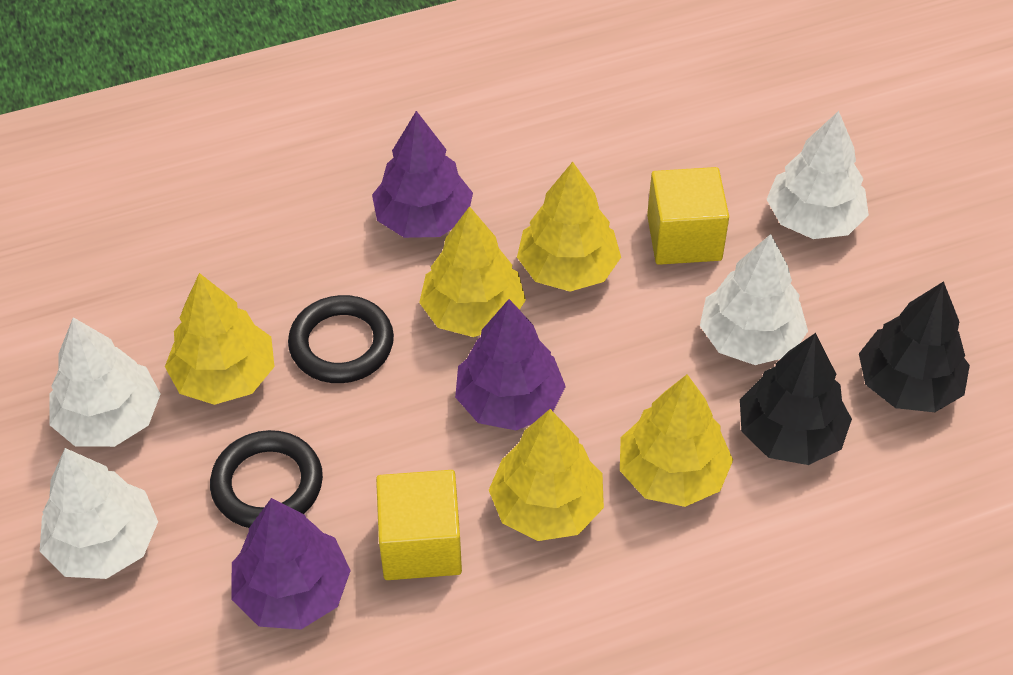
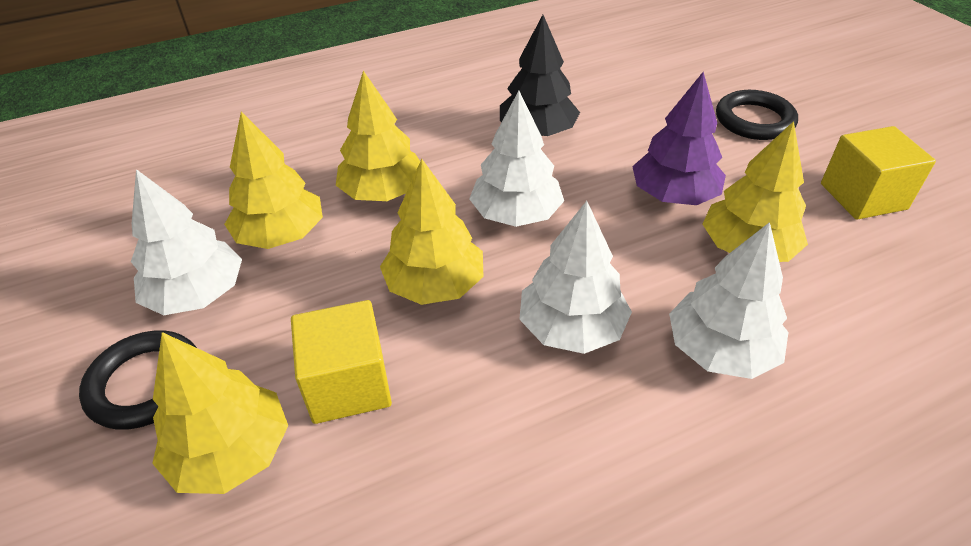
black tree: [740,333,852,465] [859,281,970,412] = 2 -> [500,15,580,136] = 1
purple tree: [231,498,351,629] [372,111,473,238] [455,299,566,431] = 3 -> [632,72,726,205] = 1

